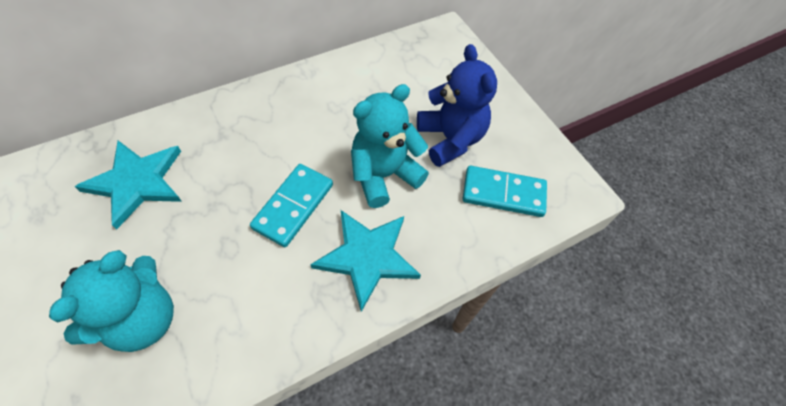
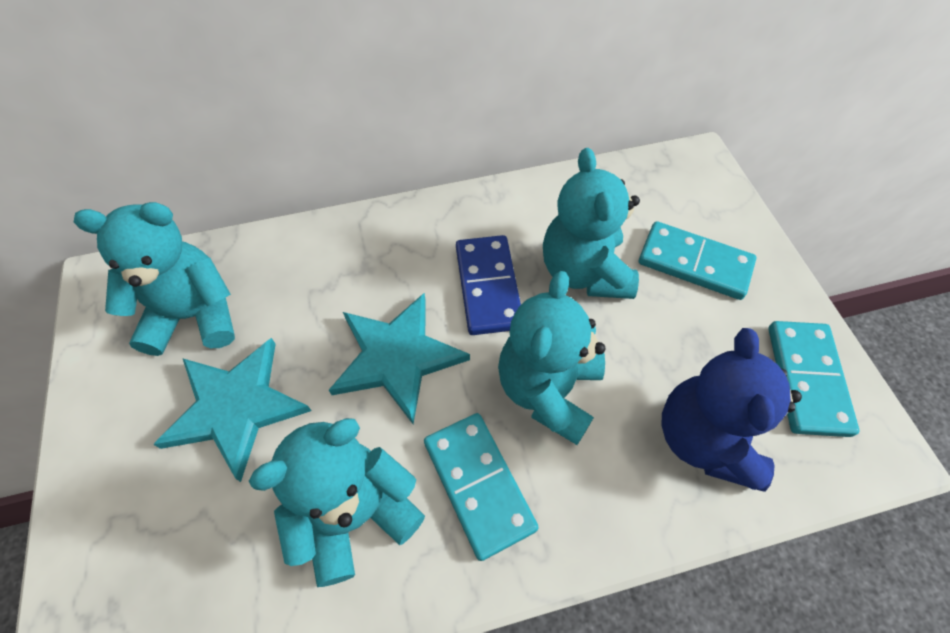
blue domino: none = 0 -> [456,235,521,335] = 1
turquoise domino: [250,164,333,247] [463,166,547,217] = 2 -> [424,413,538,561] [639,221,756,300] [768,321,859,437] = 3
turquoise teddy bear: [49,250,174,352] [351,84,429,208] = 2 -> [74,202,235,356] [249,418,425,587] [498,271,605,445] [543,148,640,299] = 4

